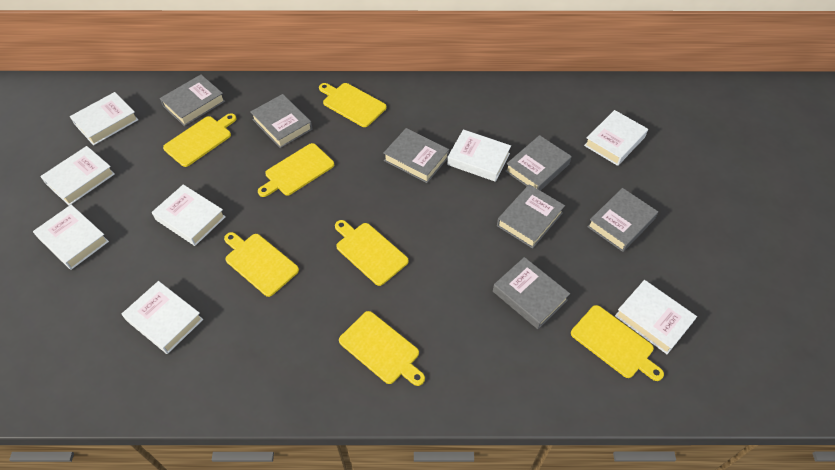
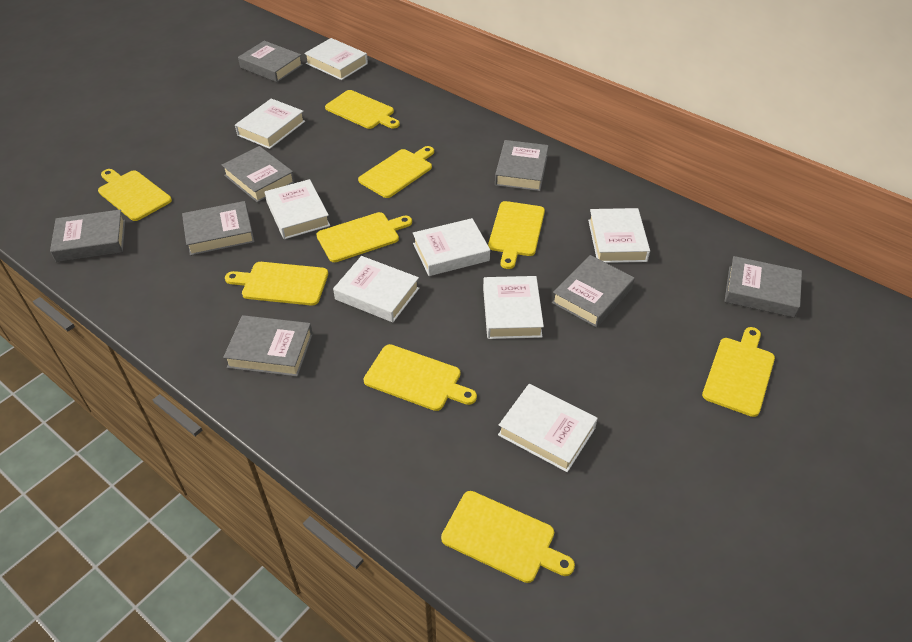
grey book: [160,75,225,126] [250,94,313,148] [384,128,449,183] [493,257,570,329] [497,184,565,249] [505,135,572,191] [587,188,658,252] = 7 -> [50,209,126,262] [182,201,255,256] [222,146,295,203] [223,315,313,377] [238,41,303,82] [495,140,549,191] [552,255,635,328] [725,256,802,318] = 8
yellow cutting board: [163,113,236,167] [224,232,299,297] [258,143,334,197] [319,83,387,127] [335,220,409,286] [339,311,425,386] [571,305,664,381] = 7 -> [98,169,172,221] [225,262,328,306] [316,212,412,262] [325,90,400,129] [358,146,434,198] [364,344,477,411] [441,491,575,583] [488,201,545,269] [702,327,775,417] = 9

